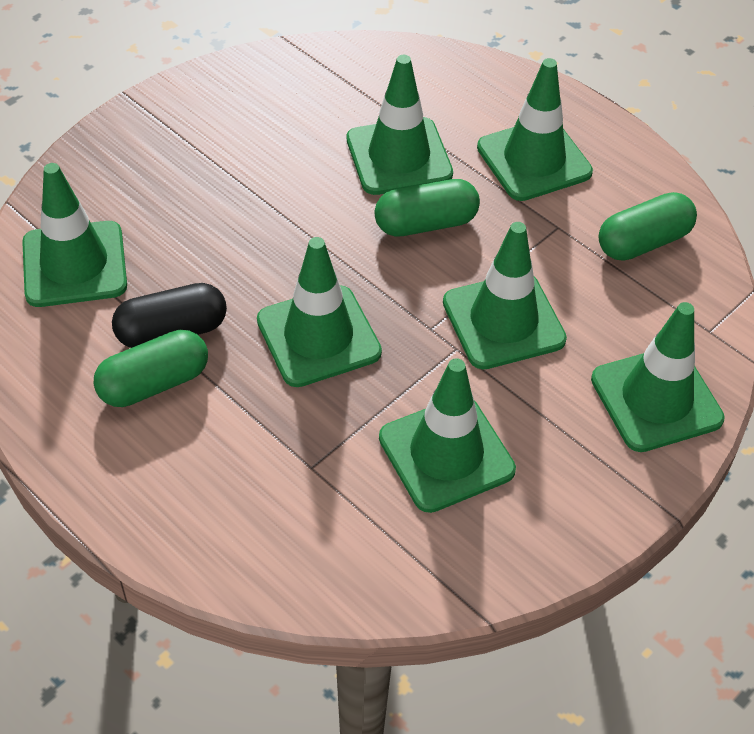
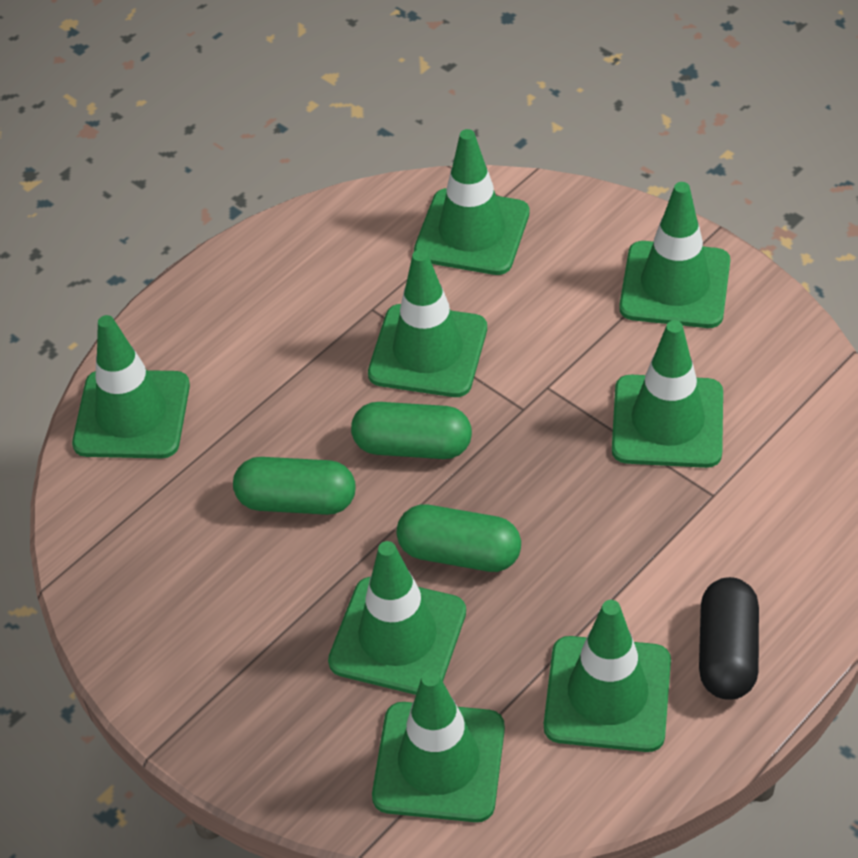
green traffic cone: [22,163,127,307] [257,237,382,387] [347,55,453,195] [379,358,516,513] [443,222,567,369] [477,58,593,201] [591,302,725,452] = 7 -> [72,315,190,458] [328,541,466,695] [368,250,487,397] [372,670,505,822] [414,129,530,275] [544,600,671,752] [612,320,723,468] [619,182,730,328] = 8

